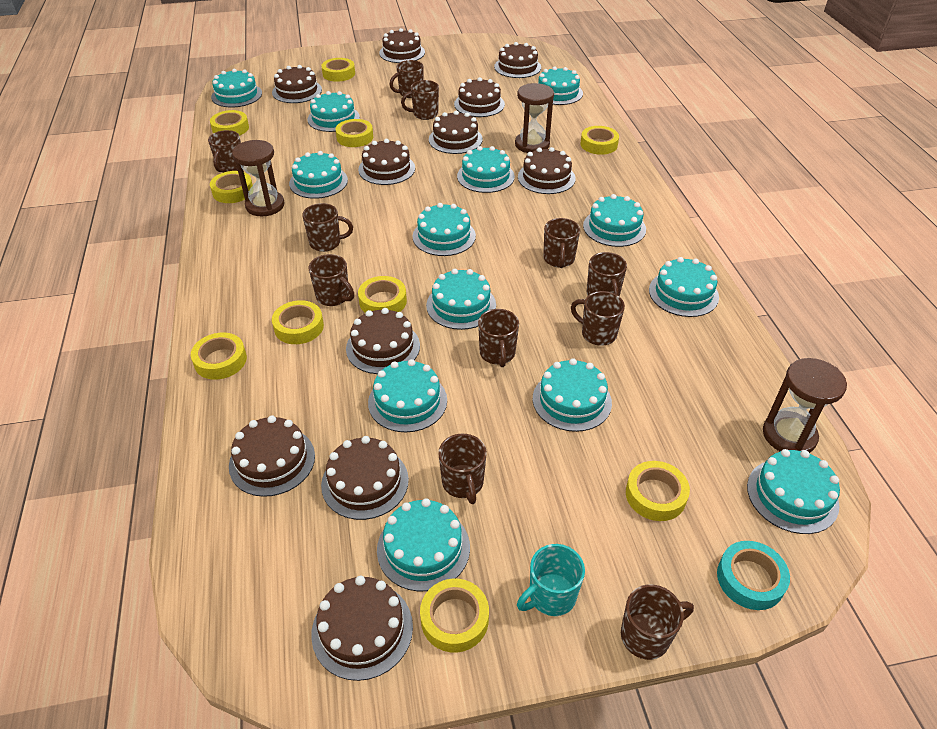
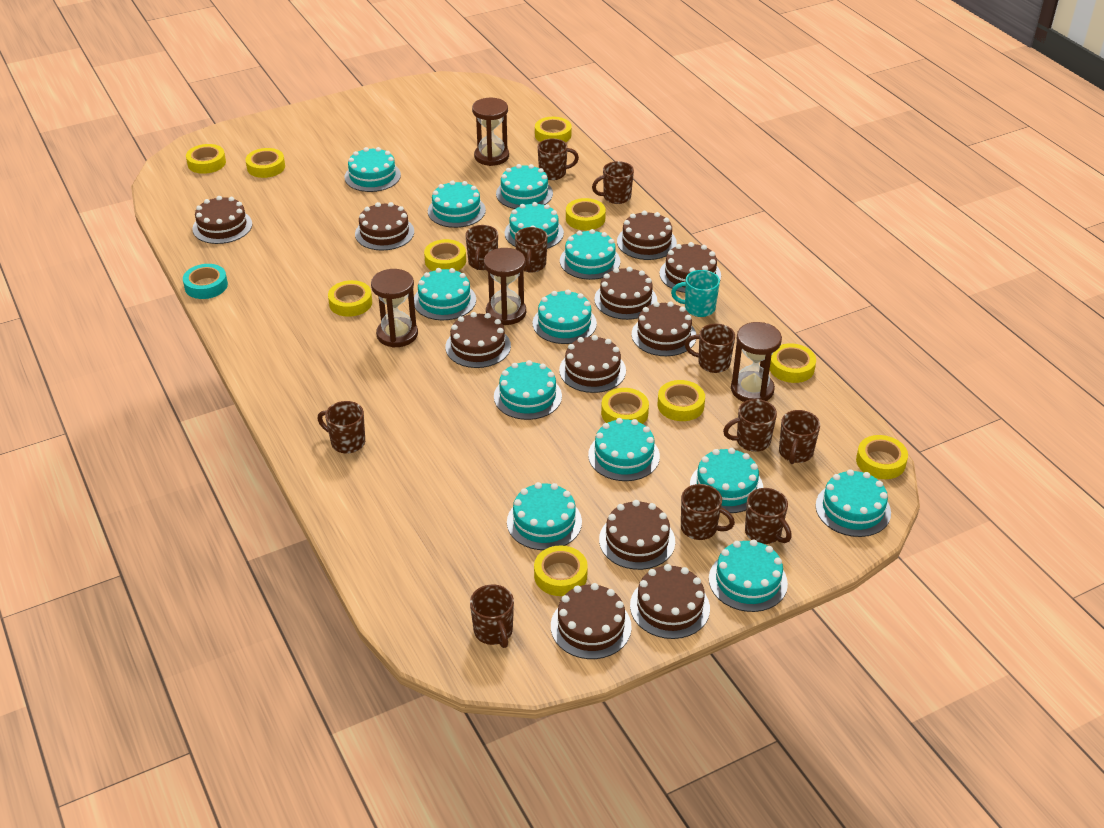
brown hourglass: [232,140,284,216] [515,83,554,153] [763,358,847,453] = 3 -> [371,269,418,348] [472,98,509,166] [484,248,526,325] [731,322,782,402] = 4
yellow tape: [191,333,247,380] [210,110,249,136] [210,171,253,203] [272,300,324,344] [321,58,355,82] [335,119,373,147] [358,276,407,313] [420,579,489,653] [581,126,619,155] [626,461,690,521] = 10 -> [186,144,226,174] [246,148,285,178] [328,280,372,317] [424,239,466,271] [534,545,588,596] [535,117,572,142] [566,198,606,230] [601,388,649,424] [658,380,705,421] [769,343,816,383] [856,435,908,479] = 11

